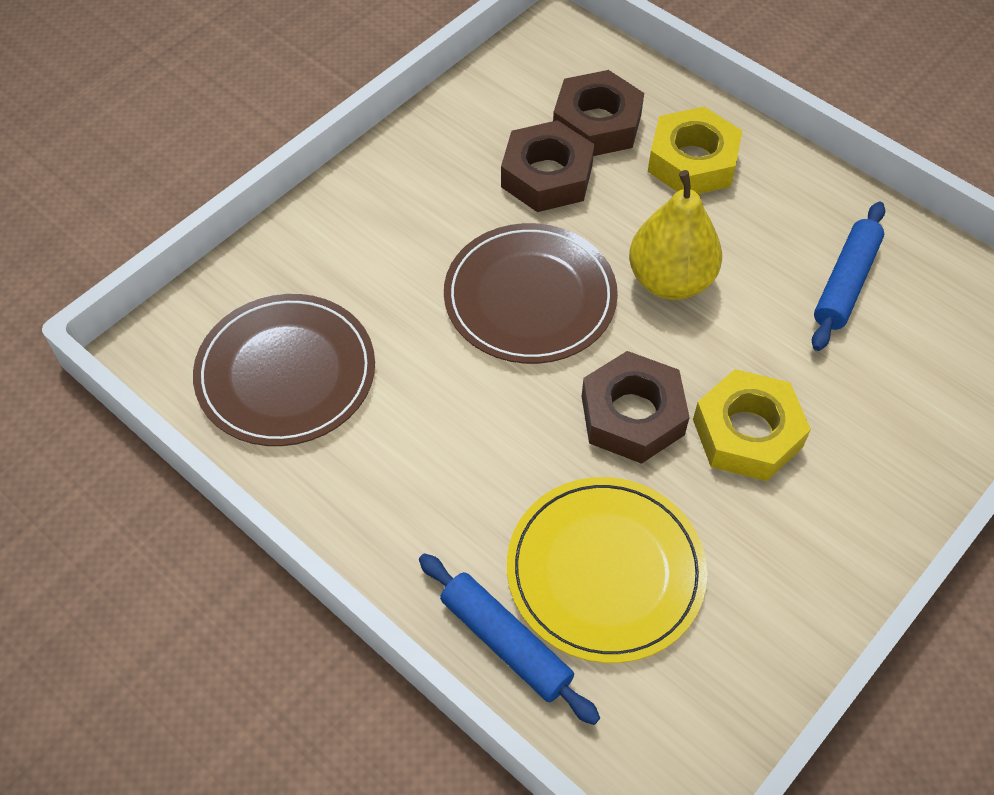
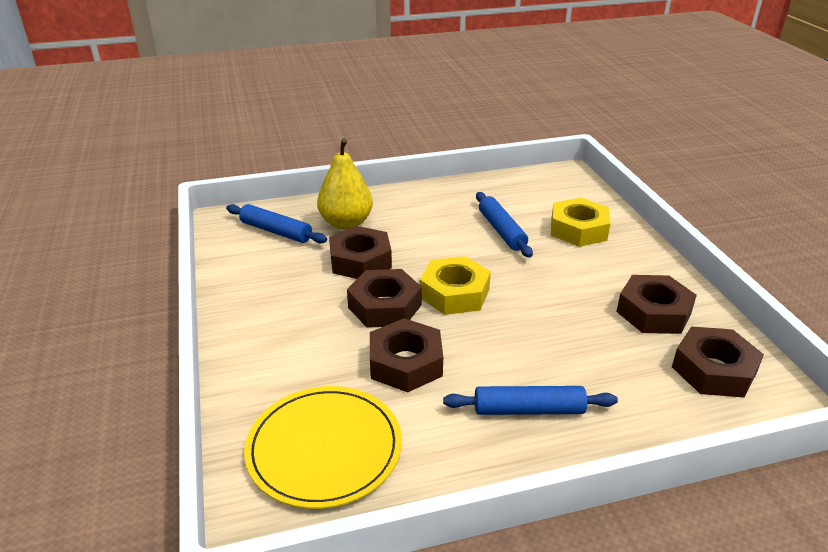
blue rolling pin: [419,553,600,725] [812,202,885,351] = 2 -> [226,204,327,243] [443,386,618,415] [476,192,533,258] = 3
brown nut: [501,120,595,212] [553,70,644,156] [582,351,690,464] = 3 -> [329,226,392,279] [347,269,422,328] [370,318,443,392] [616,275,697,334] [672,326,764,398] = 5
brown plate: [193,294,375,446] [444,223,618,364] = 2 -> none = 0

